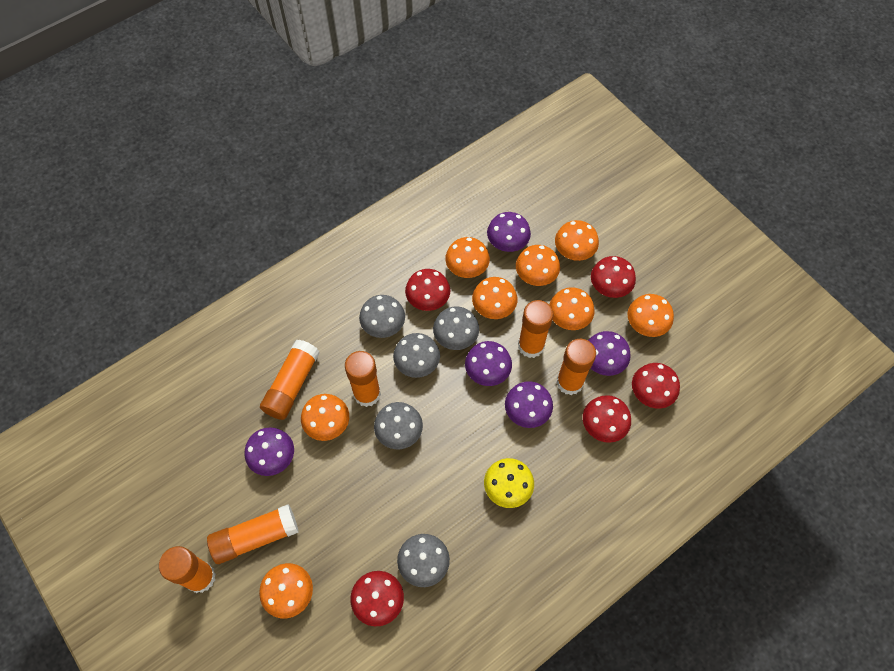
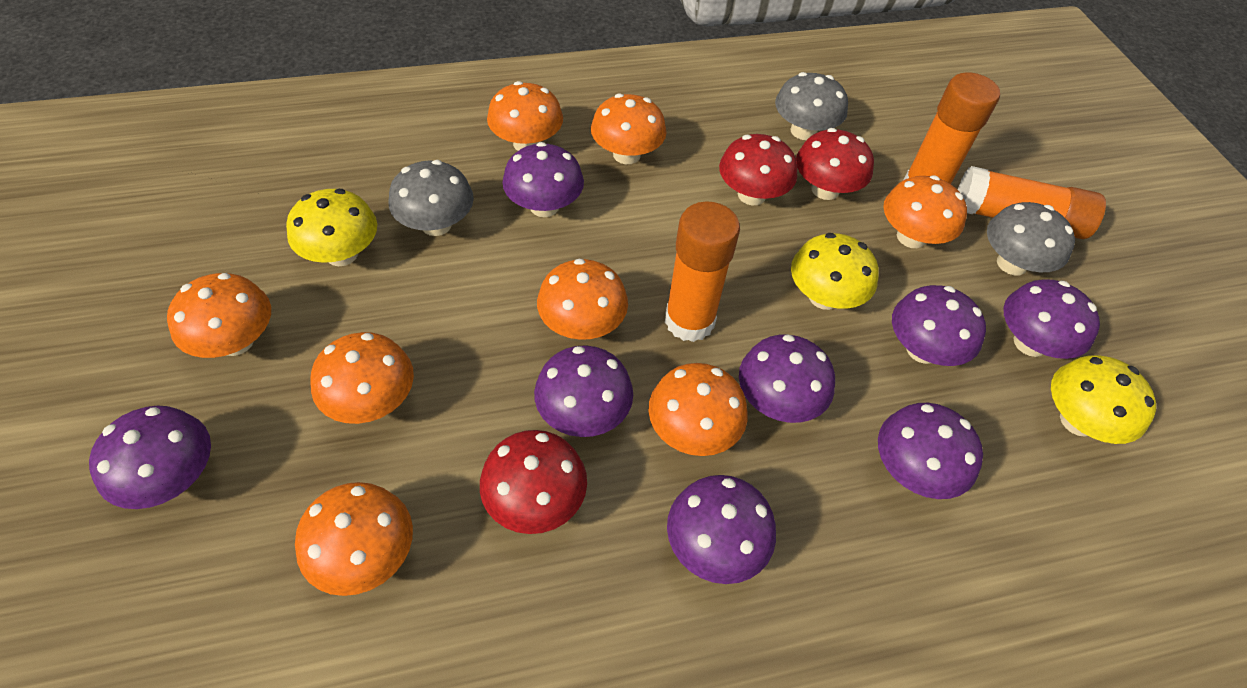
grey mushroom: [359,295,405,338] [374,402,423,449] [393,333,440,378] [397,534,450,587] [433,306,479,350] = 5 -> [389,160,474,236] [775,72,848,140] [987,202,1075,275] = 3
orange glue stick: [159,546,216,593] [207,504,299,564] [260,340,320,420] [345,351,381,407] [518,300,554,358] [556,339,596,395] = 6 -> [665,202,740,342] [904,72,1000,184] [958,166,1106,239] = 3
purple mushroom: [245,427,294,476] [465,341,512,386] [487,212,531,252] [505,381,553,428] [588,331,630,376] = 5 -> [89,405,211,509] [503,142,584,217] [534,345,633,437] [667,475,776,584] [739,334,835,423] [878,403,983,499] [892,285,986,366] [1004,279,1100,359] = 8
red mushroom: [350,571,404,626] [405,269,450,311] [583,395,631,443] [591,256,636,298] [632,363,680,409] = 5 -> [480,430,587,534] [719,134,797,205] [796,128,874,200] = 3
yellow mushroom: [484,458,534,508] = 1 -> [286,189,377,266] [791,233,879,310] [1051,355,1156,444] = 3

